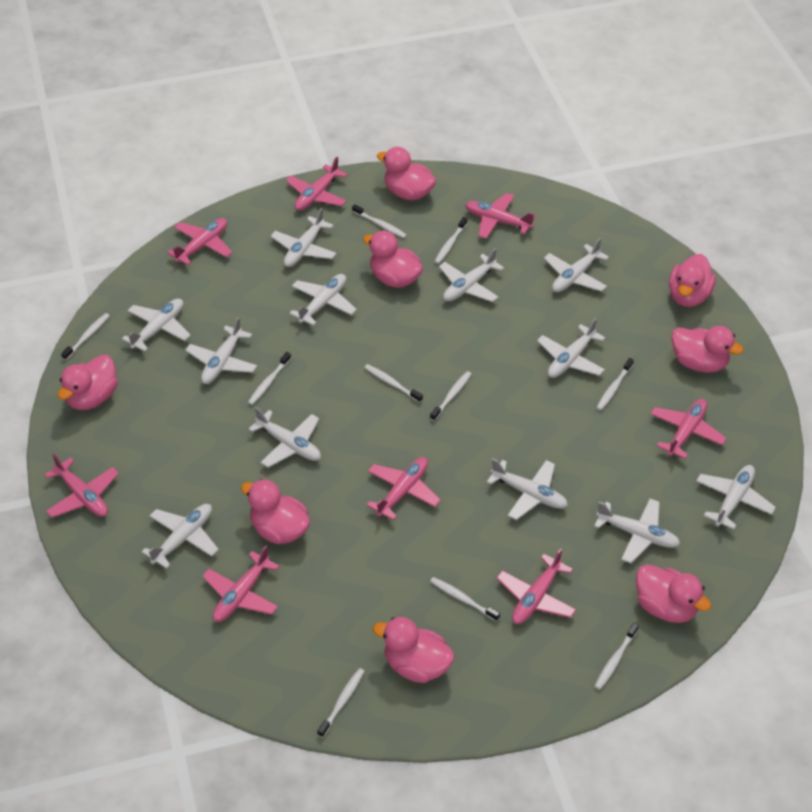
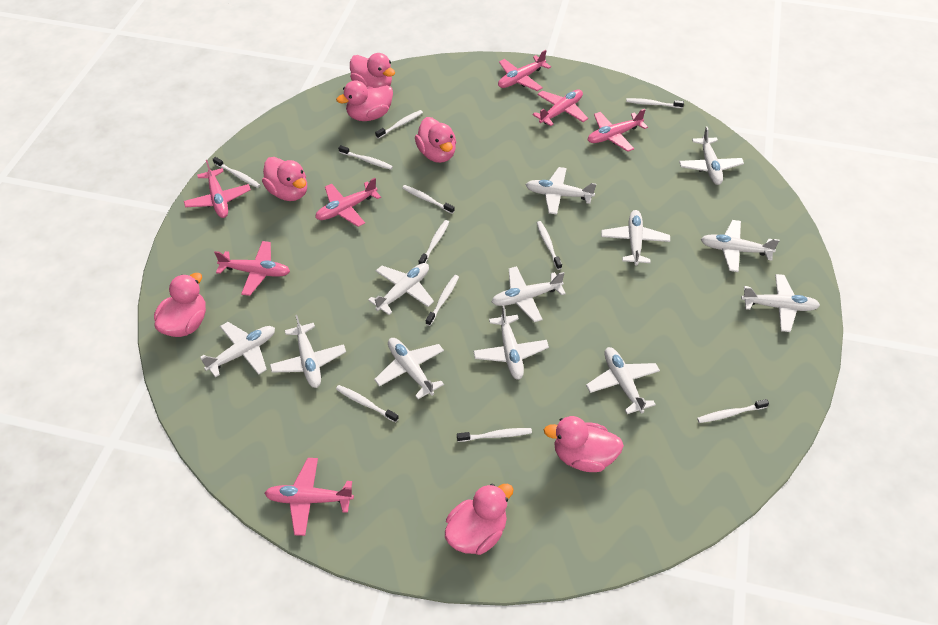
pink duck: [58,355,118,410] [241,479,310,544] [363,231,423,288] [373,617,455,683] [377,147,436,201] [636,564,711,623] [669,254,716,307] [671,326,744,373] = 8 -> [154,273,206,337] [262,157,307,201] [336,80,393,121] [350,53,395,88] [415,117,456,163] [445,484,514,555] [544,416,624,472] = 7
pink plane: [44,453,119,518] [167,218,232,265] [202,545,280,622] [286,157,348,211] [366,457,441,520] [465,193,536,239] [497,548,576,624] [650,399,726,459] = 8 -> [184,160,251,218] [214,241,290,296] [265,458,354,536] [315,178,381,227] [498,50,551,91] [533,90,588,126] [588,109,648,152] = 7
white toothbrush: [61,313,110,360] [248,352,291,405] [317,668,365,738] [352,204,407,238] [364,364,423,403] [430,371,471,421] [430,577,500,622] [435,217,467,264] [594,623,639,690] [597,358,634,411] = 10 -> [213,157,260,188] [336,385,399,423] [338,145,393,170] [375,110,423,139] [402,185,455,214] [419,220,449,264] [426,275,459,326] [457,428,532,442] [537,221,562,270] [626,98,684,108] [697,399,769,423] = 11

